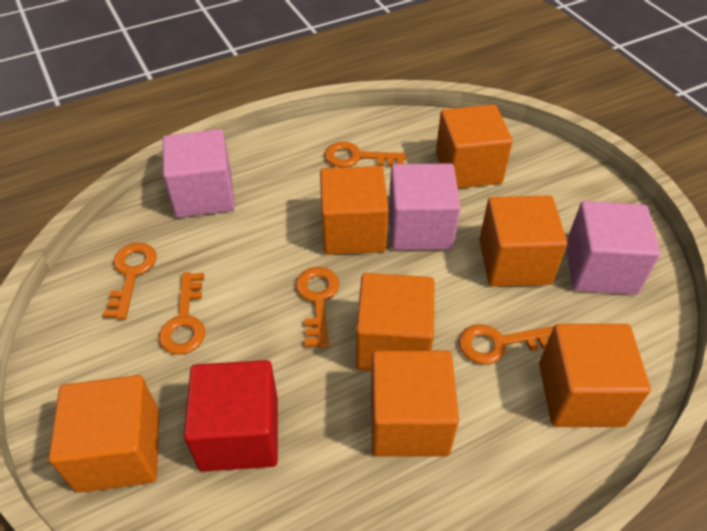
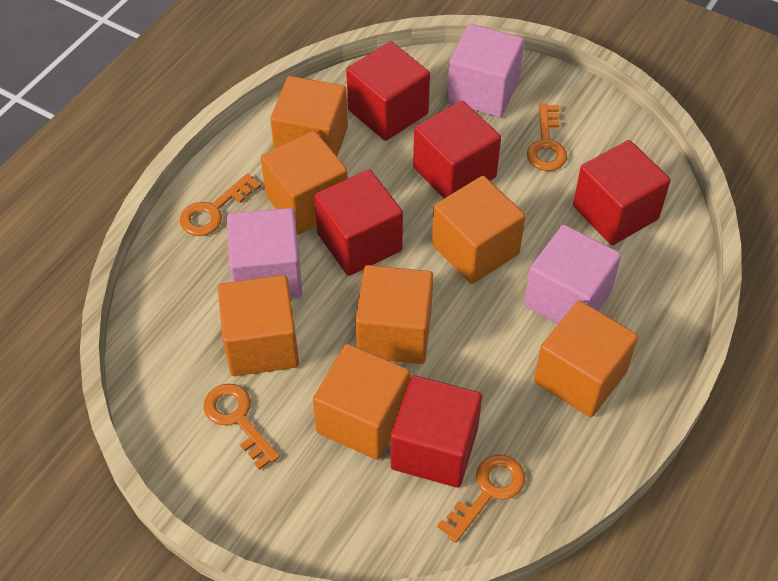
orange key: [103,243,157,319] [158,272,205,355] [296,267,339,348] [325,142,406,167] [459,324,554,365] = 5 -> [180,173,261,236] [203,383,280,470] [437,454,525,543] [527,103,567,171] = 4
red cube: [184,360,278,472] = 1 -> [314,170,403,276] [346,41,430,141] [391,375,482,488] [413,101,501,198] [573,140,671,245] = 5

